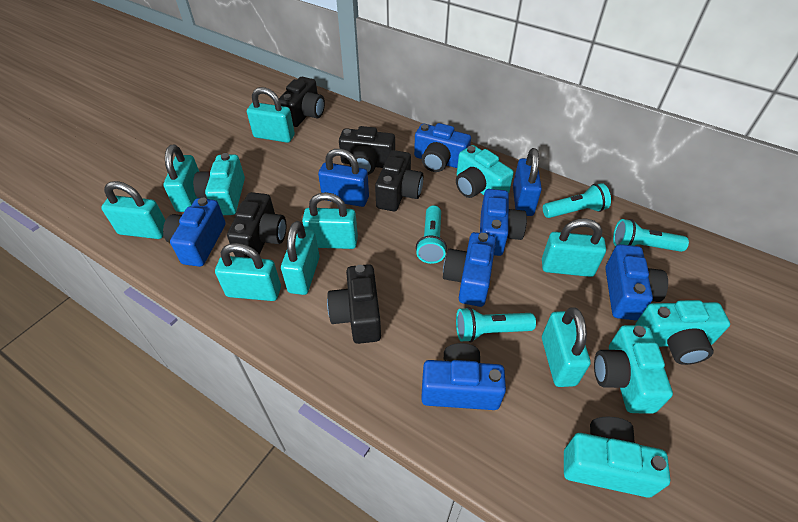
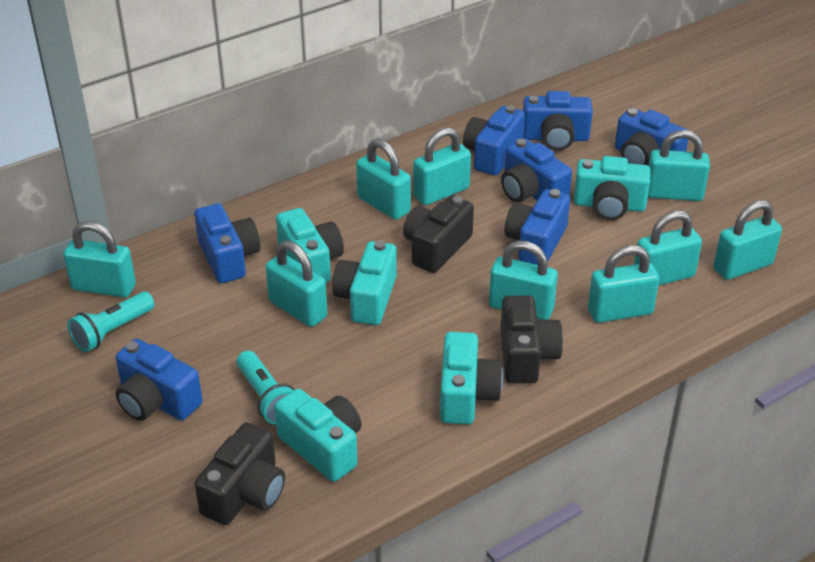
black camera: [227,192,286,258] [279,77,325,127] [327,264,381,344] [339,126,395,175] [375,150,423,211] = 5 -> [194,422,285,525] [403,196,474,273] [501,296,563,383] = 3
blue camera: [163,198,226,267] [414,123,471,172] [421,343,506,410] [443,232,496,307] [480,189,527,256] [605,244,668,320] = 6 -> [115,339,203,421] [194,204,260,283] [463,105,525,176] [501,138,572,202] [505,189,570,265] [523,91,593,151] [615,108,689,166] = 7
blue padlock: [318,149,369,207] [513,148,542,216] = 2 -> none = 0
turquoise flashlight: [416,205,447,264] [456,307,536,342] [543,183,611,218] [613,219,689,252] = 4 -> [68,292,154,352] [236,351,295,425] = 2
turquoise padlock: [101,181,165,239] [163,145,199,212] [215,243,281,301] [247,87,295,143] [281,221,319,295] [302,192,358,249] [542,219,606,277] [542,307,591,387] = 8 -> [63,221,136,298] [266,241,327,327] [356,139,411,220] [413,127,471,205] [489,241,558,320] [588,245,659,323] [634,210,702,286] [648,130,710,201] [713,200,782,280] = 9

